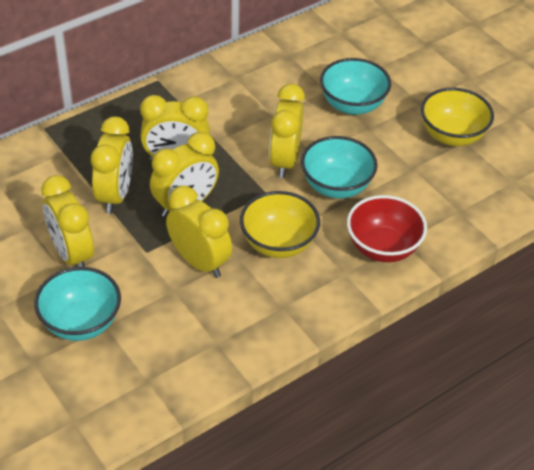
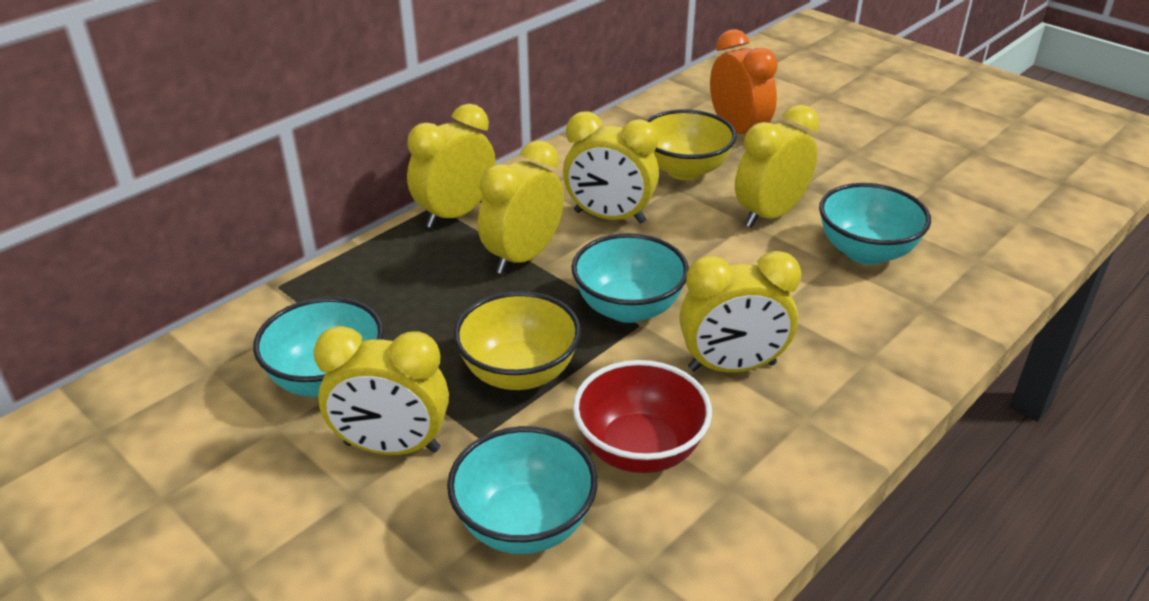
orange clock: none = 0 -> [710,29,778,134] = 1
turquoise bowl: [34,267,121,341] [301,136,378,198] [320,58,391,115] = 3 -> [253,297,384,397] [447,426,598,554] [571,233,689,323] [819,183,931,265] = 4

